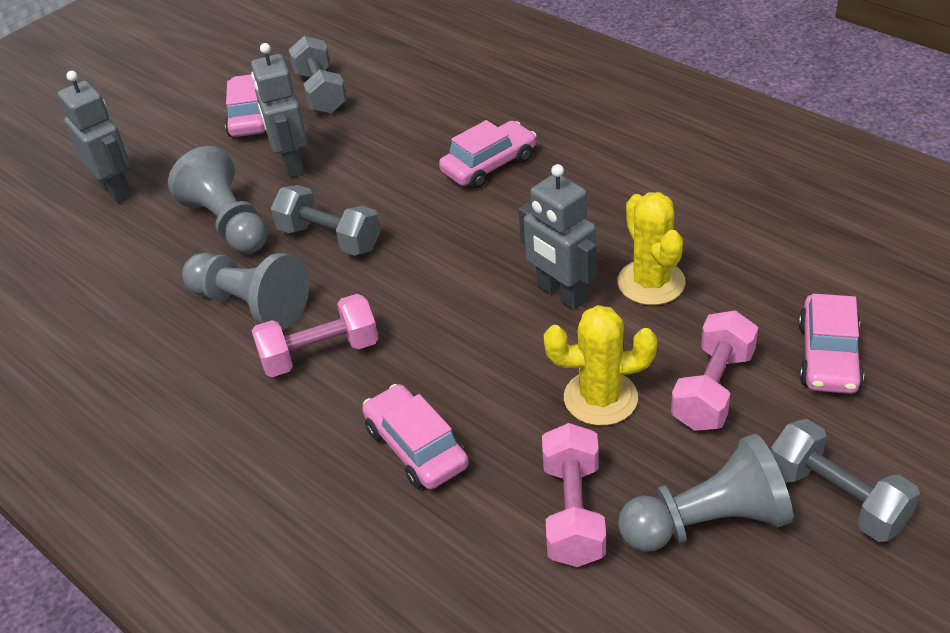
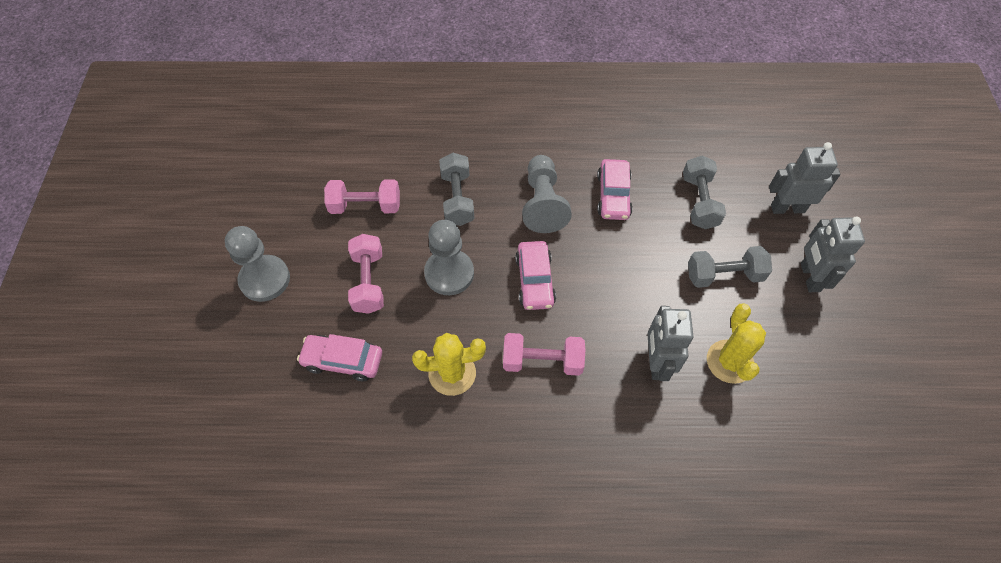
pink car: [225,74,266,137] [362,384,469,489] [439,120,537,189] [798,294,864,394] = 4 -> [297,334,382,381] [515,241,556,310] [597,159,633,220] = 3

